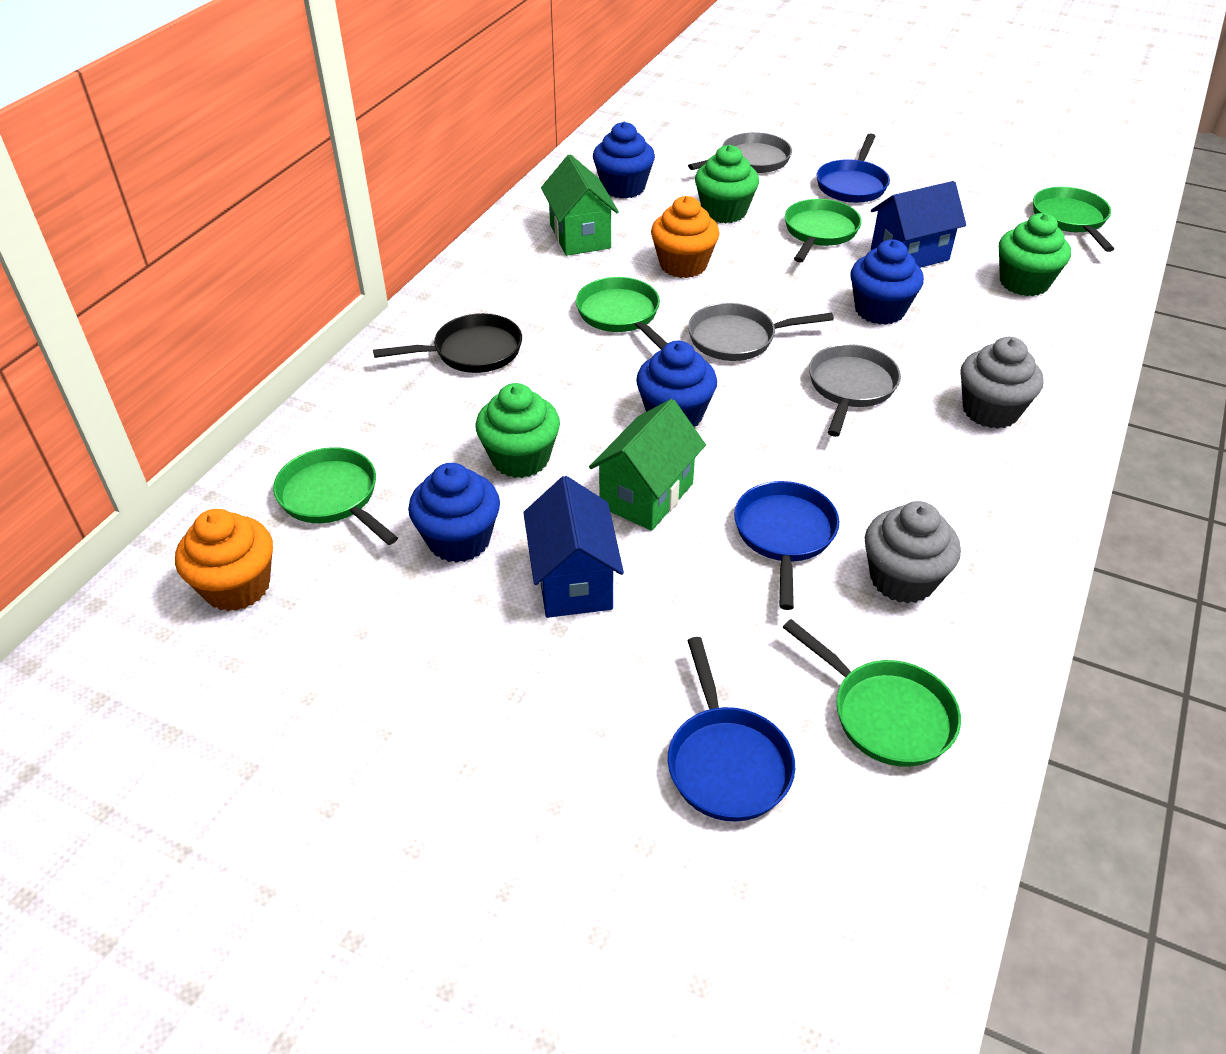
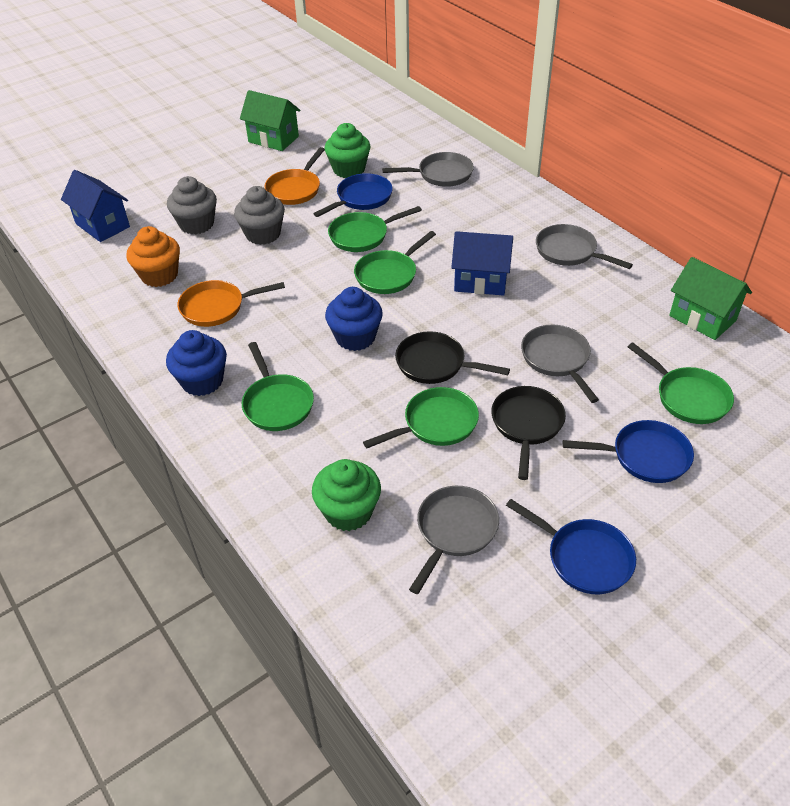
black pan: [373,313,522,373] = 1 -> [395,331,510,384] [491,386,566,480] = 2
blue cupcake: [408,463,500,563] [593,122,655,198] [636,341,717,427] [850,239,924,325] = 4 -> [166,330,227,396] [325,287,383,351] = 2
green cupcake: [475,383,560,478] [695,145,759,223] [999,213,1071,296] = 3 -> [312,459,381,531] [325,123,370,178] = 2
grey pan: [688,132,792,173] [688,303,834,361] [809,344,901,437] = 3 -> [382,152,474,187] [409,486,499,594] [521,325,599,403] [536,224,633,269] = 4
orange cupcake: [175,509,273,611] [651,196,720,278] = 2 -> [126,226,180,287] = 1
orange pan: none = 0 -> [177,280,285,327] [264,147,325,205] = 2

